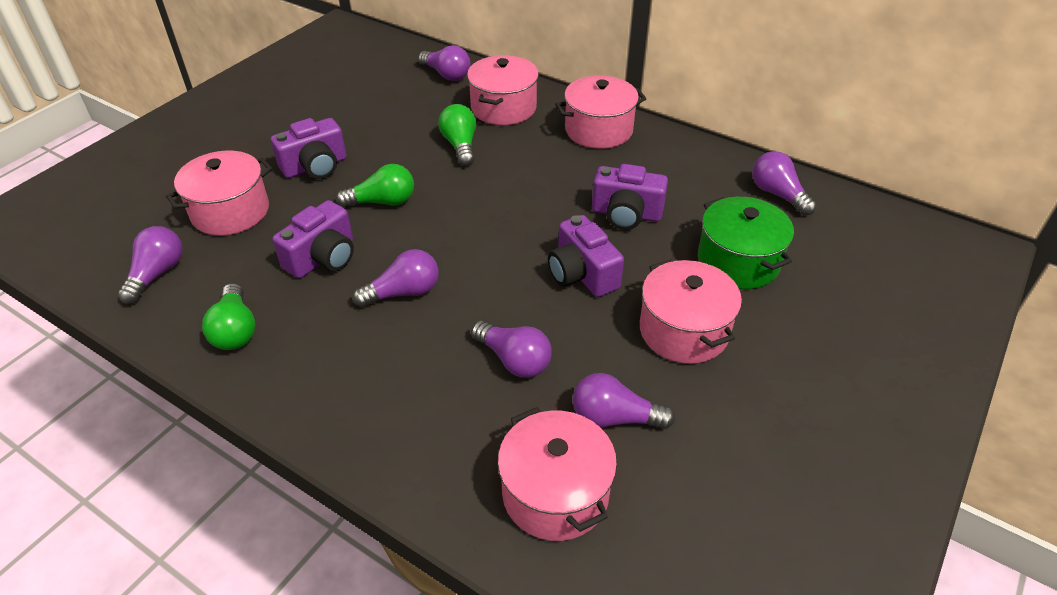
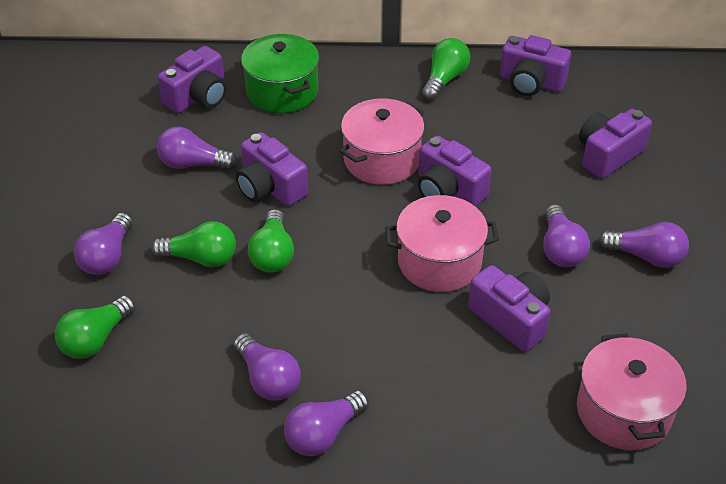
green light bulb: [202,283,255,350] [336,164,414,208] [438,104,476,166] = 3 -> [55,295,135,359] [151,222,236,267] [248,209,294,273] [422,38,470,100] = 4
pink pot: [166,151,273,236] [467,55,539,125] [498,407,617,541] [555,76,646,149] [640,259,742,364] = 5 -> [340,98,425,185] [385,195,499,292] [577,333,687,450] = 3
purple camera: [271,118,347,179] [273,200,354,278] [548,215,624,297] [592,164,668,230] = 4 -> [158,46,226,113] [236,132,308,206] [418,135,492,207] [468,265,550,352] [500,35,571,96] [579,109,652,179] = 6

